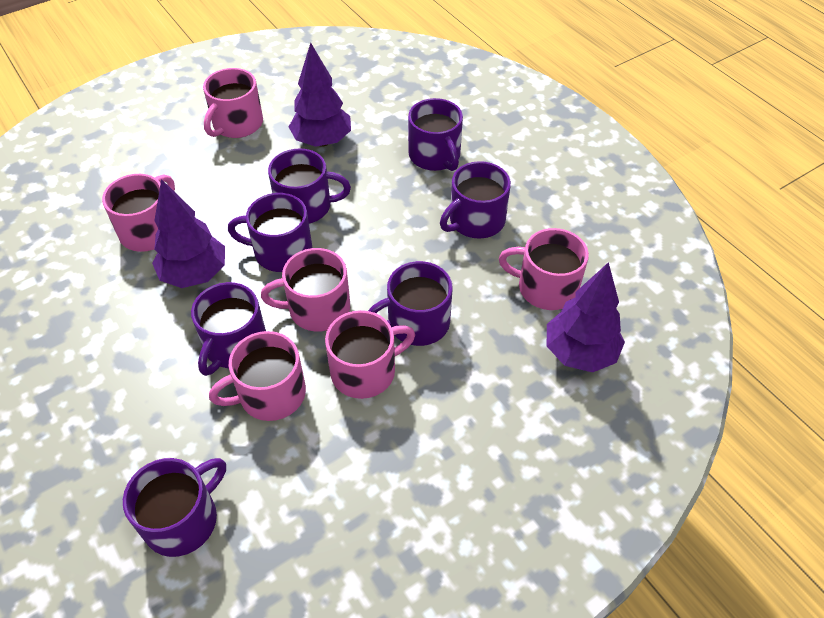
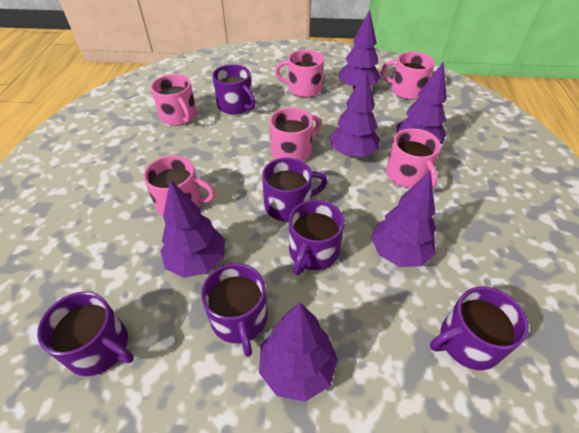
purple mug: [123,458,226,557] [191,282,266,376] [228,193,312,272] [268,148,351,224] [368,261,453,346] [408,98,463,171] [440,161,511,239] = 7 -> [37,292,134,376] [201,263,268,357] [212,64,256,114] [262,158,328,222] [289,200,345,275] [430,286,529,370] = 6
purple tree: [152,179,225,288] [289,43,351,147] [547,262,625,372] = 3 -> [160,179,225,278] [259,302,338,402] [330,70,380,157] [339,10,381,90] [371,170,436,267] [396,61,447,144] = 6

